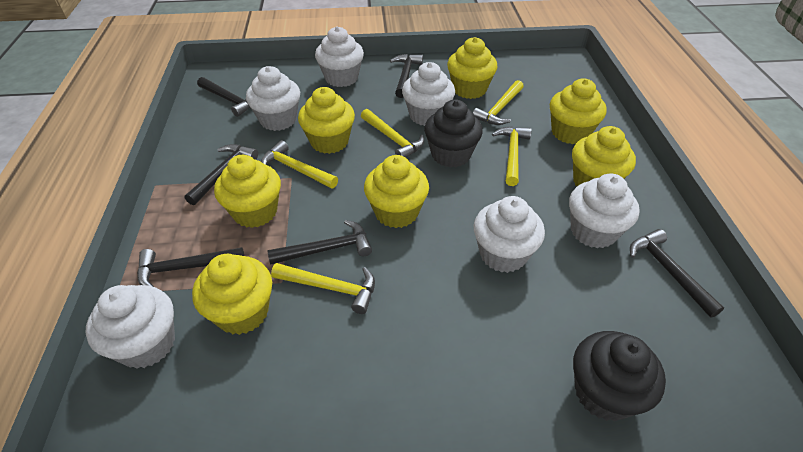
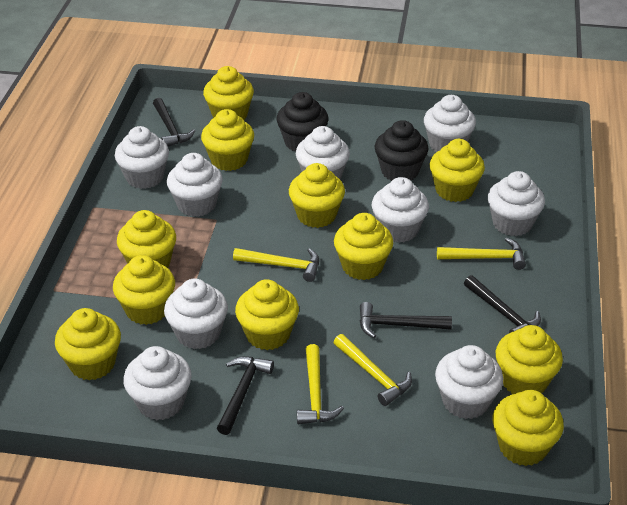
black hammer: [137,247,244,287] [184,144,258,205] [197,77,251,117] [267,220,372,265] [390,54,423,98] [630,229,724,318] = 6 -> [153,98,195,146] [217,356,274,435] [360,302,452,338] [464,275,541,333] = 4
white cupcake: [86,285,175,369] [246,66,300,131] [315,26,364,87] [402,62,455,126] [474,196,545,273] [569,174,640,248] = 6 -> [115,126,169,189] [123,346,192,420] [164,279,228,349] [167,153,223,217] [296,126,350,179] [372,177,429,243] [424,95,476,152] [435,345,503,419] [488,171,545,236] = 9
yellow cupcake: [192,254,272,335] [214,155,281,228] [298,87,355,154] [364,155,429,228] [447,37,498,99] [550,78,607,144] [572,126,636,186] = 7 -> [55,308,121,380] [113,255,175,325] [117,210,176,268] [201,109,254,171] [203,66,254,120] [235,279,299,350] [289,163,345,228] [334,213,393,280] [430,139,485,202] [493,390,564,466] [496,325,563,394] = 11
yellow hammer: [261,140,338,189] [271,263,375,314] [361,109,424,158] [473,80,524,125] [492,126,532,186] = 5 -> [233,248,319,282] [297,344,344,424] [333,334,412,406] [437,238,526,270] = 4

